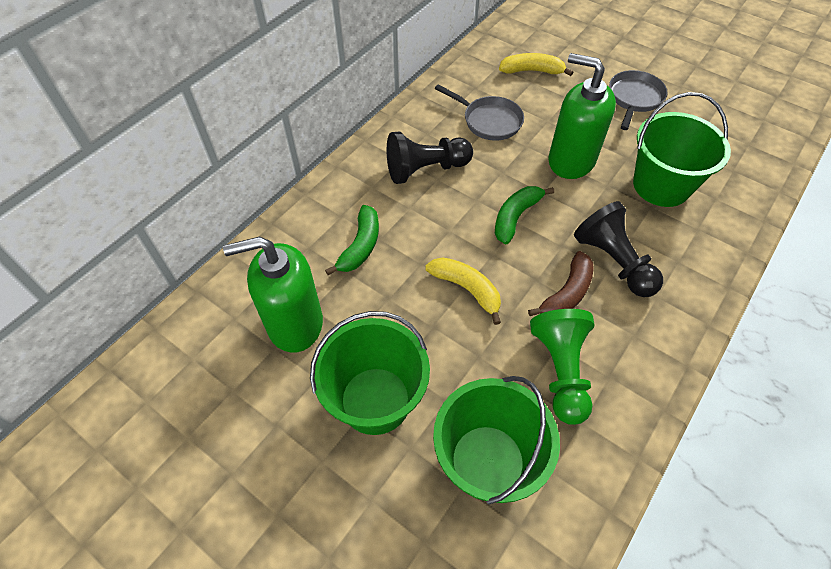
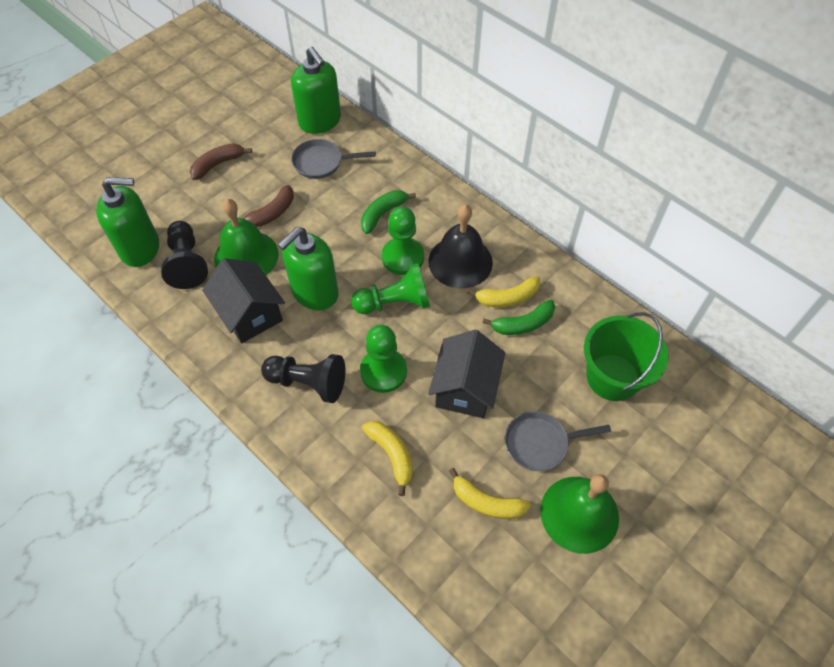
black bell: none = 0 -> [428,204,493,288] = 1
black house: none = 0 -> [202,258,285,343] [428,330,505,418] = 2
brown banana: [528,251,593,316] = 1 -> [190,143,252,180] [243,185,294,227] = 2
green bell: none = 0 -> [214,199,279,275] [540,474,619,554] = 2
green bucket: [310,311,430,435] [433,376,560,505] [633,92,731,207] = 3 -> [584,312,669,401] = 1
green pawn: [530,309,594,425] = 1 -> [351,263,430,314] [360,325,407,393] [382,207,424,275] = 3
green soap dispenser: [223,237,323,353] [548,53,616,179] = 2 -> [96,177,159,267] [278,227,339,310] [291,47,341,134] = 3
yellow banana: [425,257,501,325] [499,53,573,76] = 2 -> [362,421,413,496] [449,468,531,519] [468,276,541,307] = 3

